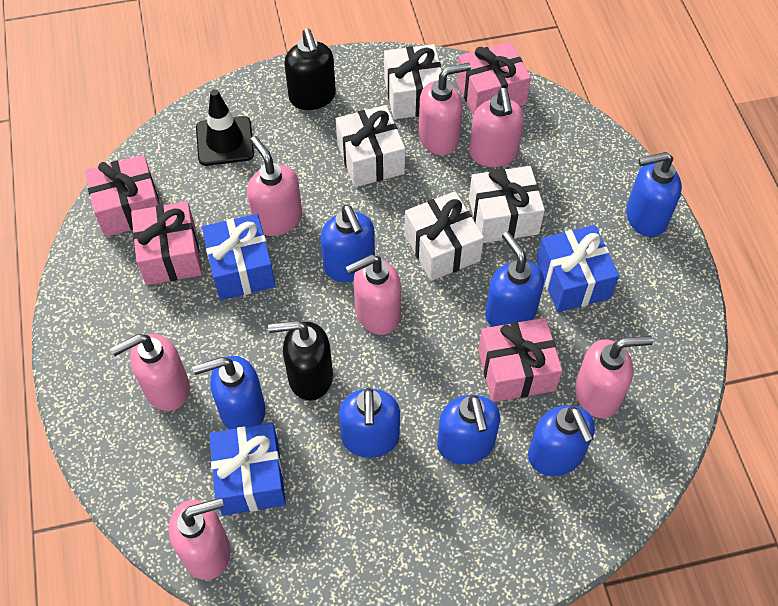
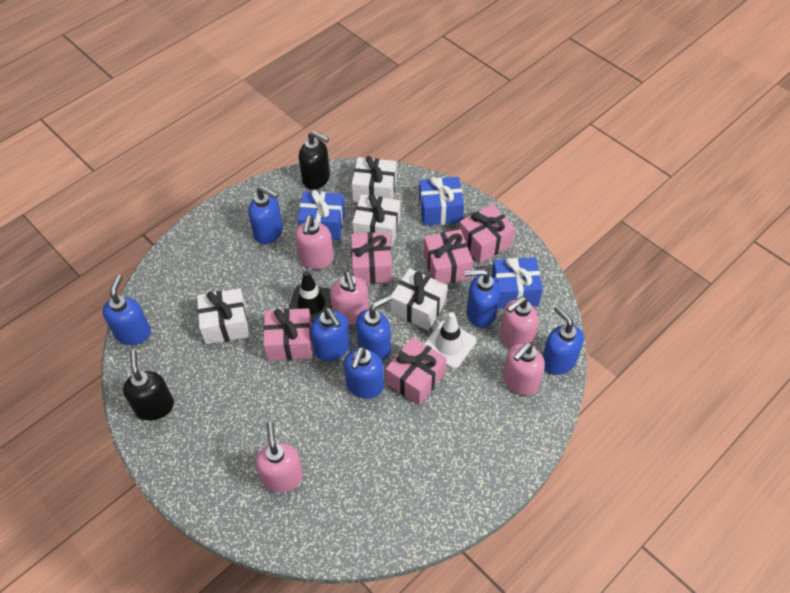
pink gift: [85,155,160,237] [131,201,202,285] [457,42,531,116] [478,318,562,402] = 4 -> [263,308,312,361] [351,232,392,284] [386,337,447,406] [424,229,473,284] [459,204,515,263] = 5
pink soap dispenser: [110,334,190,411] [169,497,231,580] [247,136,302,236] [345,254,401,335] [418,63,471,155] [469,88,524,167] [575,336,653,418] = 7 -> [256,422,303,492] [295,215,334,269] [330,271,369,325] [500,296,539,348] [503,342,545,396] = 5
white traffic cone: none = 0 -> [424,312,476,369] = 1

